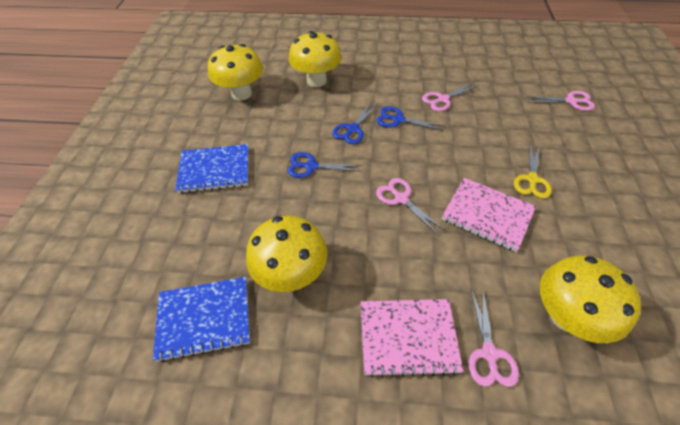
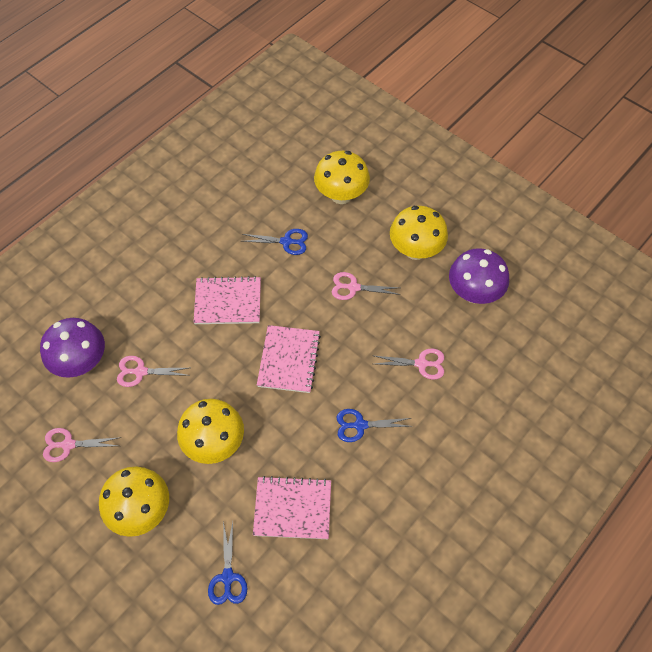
blue notebook: [153,277,250,362] [175,144,249,193] = 2 -> none = 0
pink notebook: [360,299,463,378] [442,178,536,252] = 2 -> [193,276,261,324] [253,476,331,539] [257,325,321,393] = 3
purple mushroom: none = 0 -> [40,318,105,378] [449,248,509,304] = 2
yellow scissors: [514,145,552,199] = 1 -> none = 0

